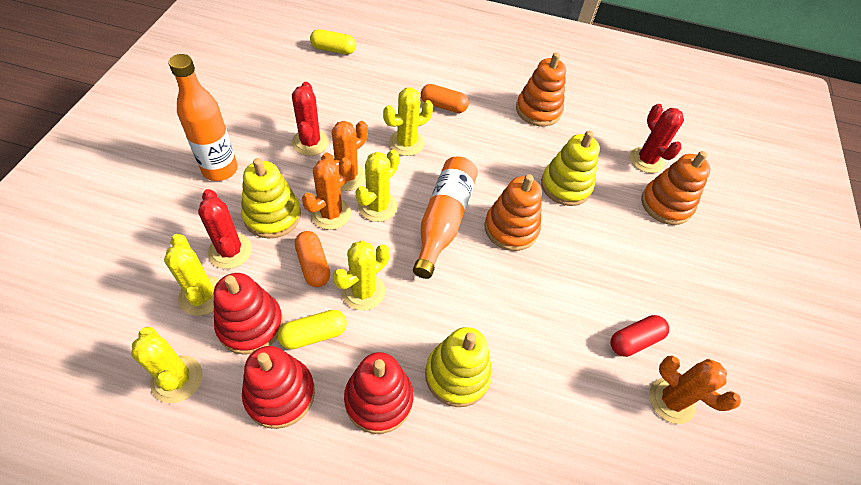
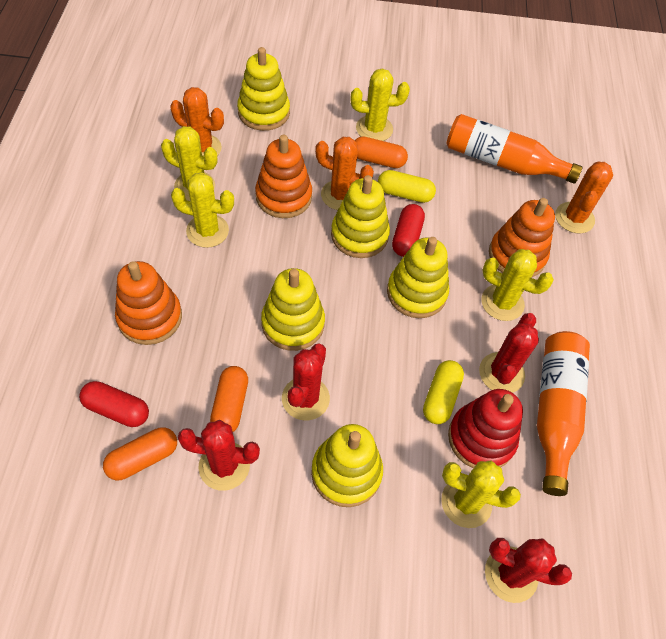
orange capsule: [295,231,330,287] [421,84,469,113] = 2 -> [103,427,177,480] [210,366,248,432] [355,136,408,168] = 3
red cactus: [198,189,252,269] [292,82,329,156] [630,104,684,173] = 3 -> [178,420,260,491] [282,344,330,420] [479,313,539,393] [485,538,572,603] = 4
red capsule: [610,315,669,357] = 1 -> [79,381,149,427] [392,204,425,257] = 2
red stacking toy: [214,273,283,355] [242,346,315,429] [344,352,414,434] = 3 -> [448,389,523,468] = 1
yellow stacking toy: [241,158,301,239] [425,327,492,407] [541,131,600,206] = 3 -> [237,47,290,131] [261,268,325,351] [311,424,383,507] [331,175,390,258] [387,237,449,318] = 5

